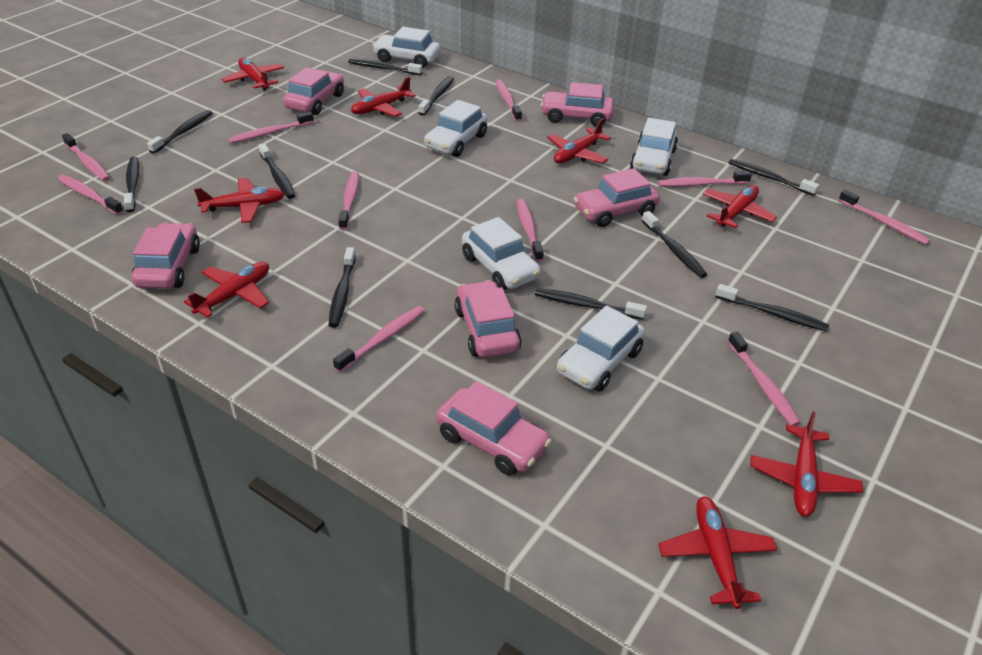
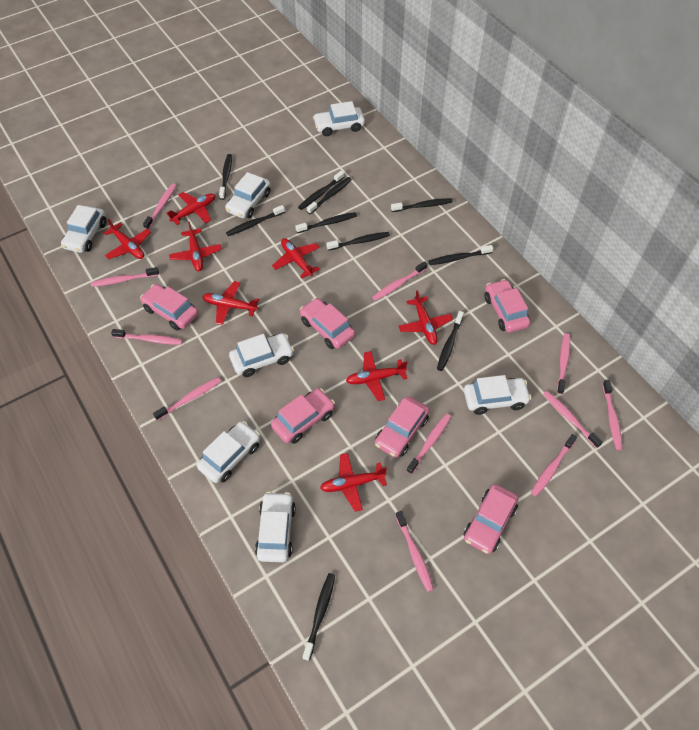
pink toothbrush: [58,175,124,215] [62,133,110,181] [228,112,314,144] [333,306,424,372] [338,171,359,230] [496,80,522,122] [517,199,544,262] [658,171,752,187] [728,332,801,426] [839,190,930,245] = 10 -> [91,267,159,287] [111,329,183,345] [143,184,177,230] [153,377,221,421] [372,261,428,301] [396,511,434,592] [407,413,451,474] [531,434,577,497] [543,391,603,448] [557,333,570,395] [602,380,622,450] = 11
white car: [372,27,441,68] [424,100,488,157] [462,217,541,290] [557,306,645,392] [630,118,678,176] = 5 -> [61,205,107,253] [197,421,260,483] [225,172,270,218] [229,333,294,377] [255,492,296,562] [313,101,365,136] [464,375,531,415] = 7

